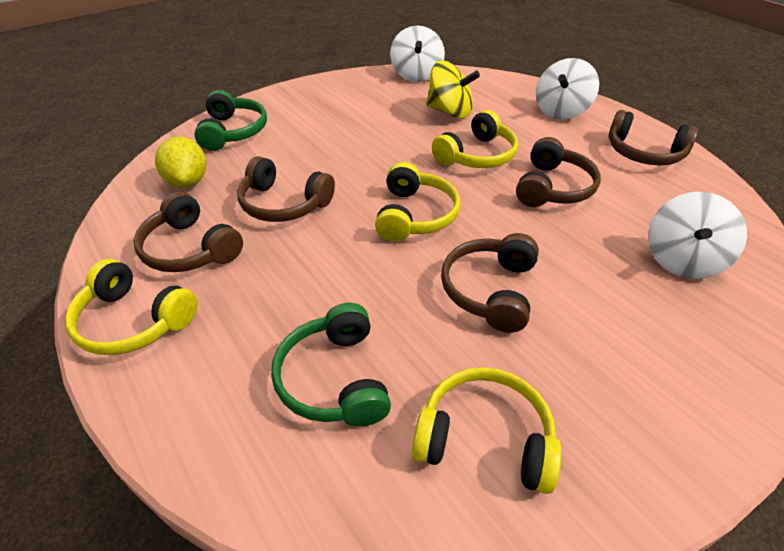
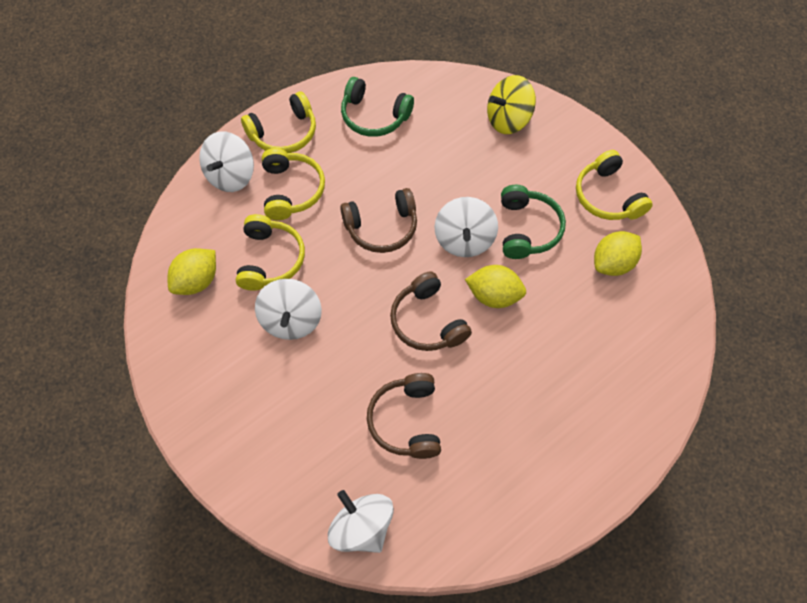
brown headphones: [133,192,243,272] [237,156,335,222] [441,233,539,333] [516,137,601,207] [609,110,698,165] = 5 -> [340,188,417,253] [367,373,441,459] [390,271,472,351] = 3
white spinning top: [390,25,445,82] [536,58,599,119] [648,192,747,279] = 3 -> [199,131,254,192] [255,279,322,340] [328,490,394,553] [435,197,498,257] = 4
yellow lemon: [155,137,207,188] = 1 -> [167,248,216,295] [465,265,526,308] [594,231,642,276] = 3

